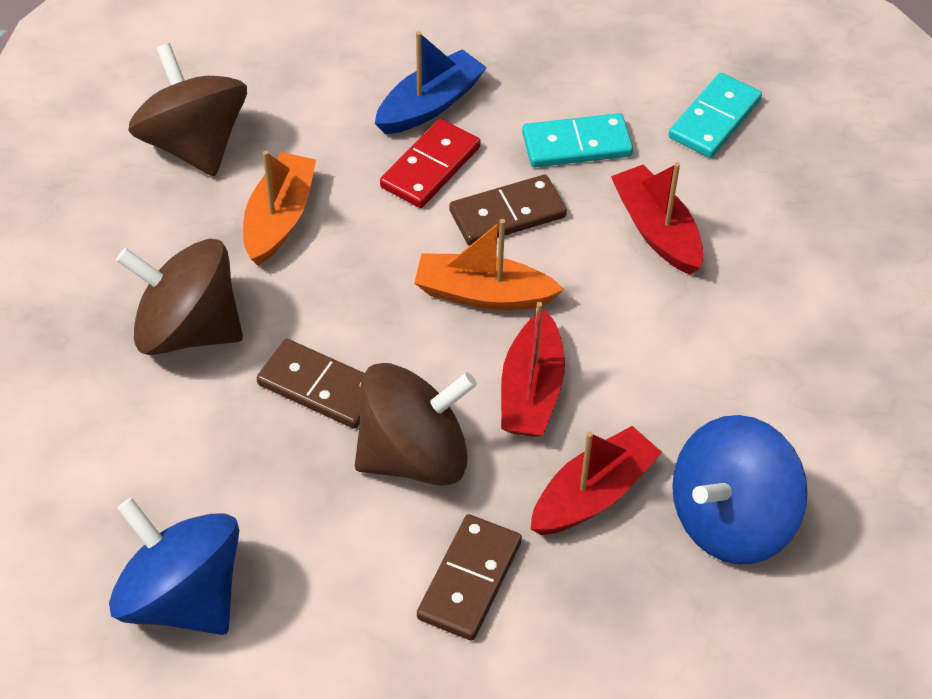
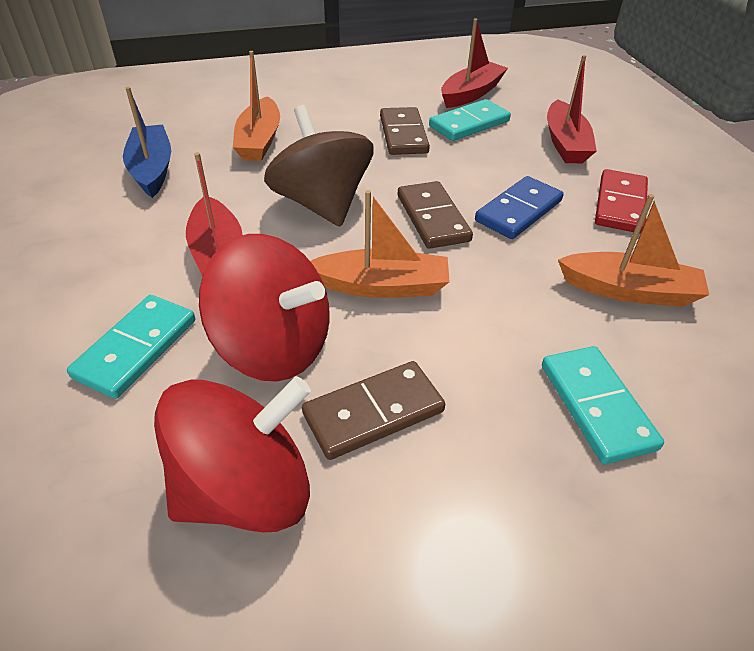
blue domino: none = 0 -> [475,176,564,239] = 1
blue spinning top: [109,498,239,635] [672,415,808,564] = 2 -> none = 0
brown spinning top: [116,239,243,355] [128,43,247,176] [355,363,477,486] = 3 -> [264,105,374,227] = 1
orange boat: [243,151,316,266] [414,219,564,310] = 2 -> [233,51,280,161] [310,190,450,298] [558,194,709,307] = 3
red spinning top: none = 0 -> [154,376,311,532] [199,234,330,382] = 2
turquoise domino: [522,113,633,167] [669,73,762,158] = 2 -> [67,295,195,399] [429,99,511,141] [542,346,664,464] = 3

